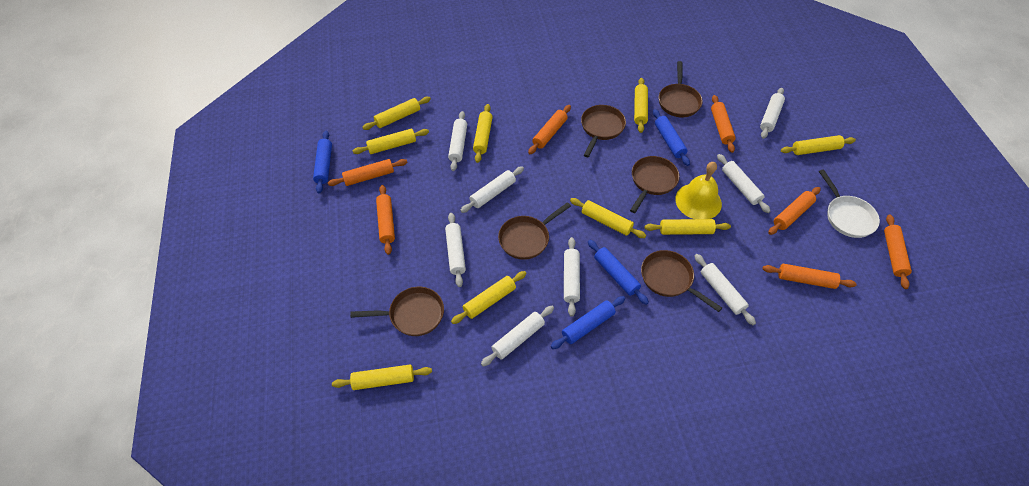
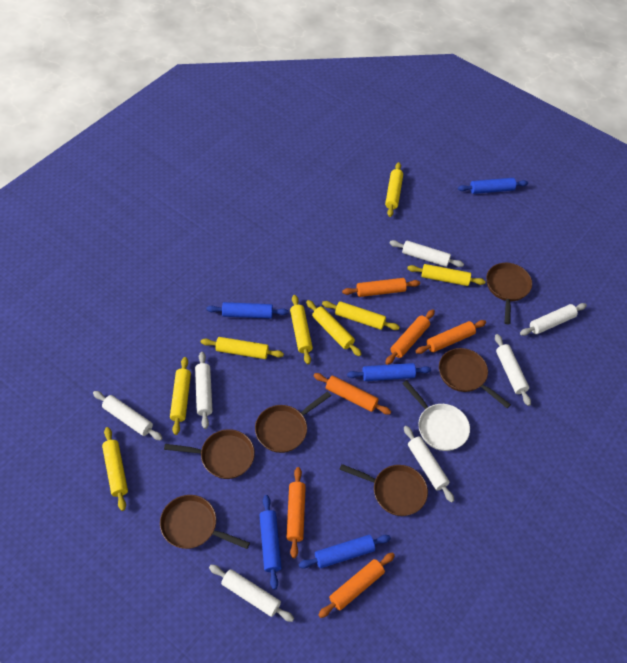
blue rolling pin: [313,131,332,193] [551,296,625,349] [588,240,649,305] [653,109,690,166] = 4 -> [206,302,288,319] [259,495,282,590] [298,535,391,569] [347,363,431,381] [458,178,528,194] = 5
orange rolling pin: [328,159,407,186] [376,185,395,255] [528,105,571,154] [711,95,736,153] [762,264,857,289] [768,187,821,235] [884,214,912,289] = 7 -> [286,467,306,558] [313,373,391,415] [318,552,395,618] [342,278,420,297] [385,310,435,365] [416,320,486,354] = 6
white rolling pin: [445,213,466,287] [448,111,467,171] [460,166,524,213] [481,306,554,366] [564,237,580,317] [694,254,756,325] [717,154,770,213] [760,88,785,139] = 8 -> [93,391,163,441] [195,352,213,429] [209,564,294,622] [389,240,464,267] [404,426,454,503] [495,334,531,406] [520,303,587,336] = 7
yellow bell: [675,162,722,219] = 1 -> none = 0
yellow rolling pin: [332,365,432,390] [353,129,429,154] [362,97,431,130] [451,271,527,324] [473,104,492,163] [570,198,646,238] [634,78,648,133] [645,219,731,235] [781,135,856,155] = 9 -> [102,427,128,511] [170,357,191,435] [201,337,284,359] [290,295,313,364] [306,300,362,356] [322,301,400,330] [385,162,403,217] [407,264,485,286] = 8

